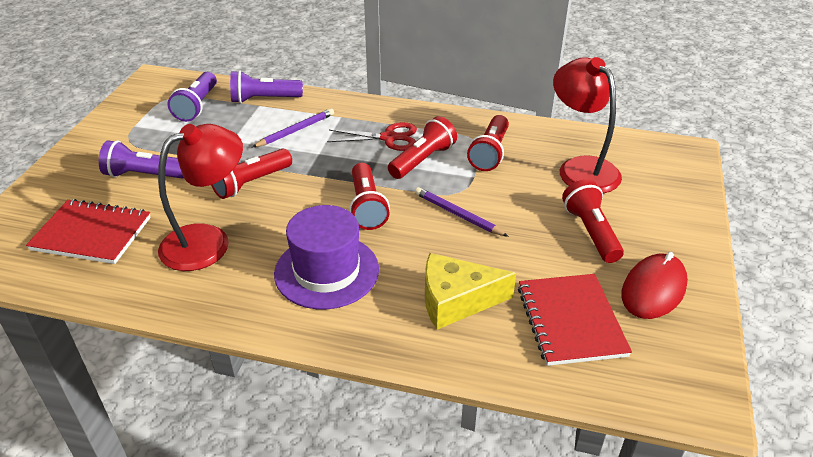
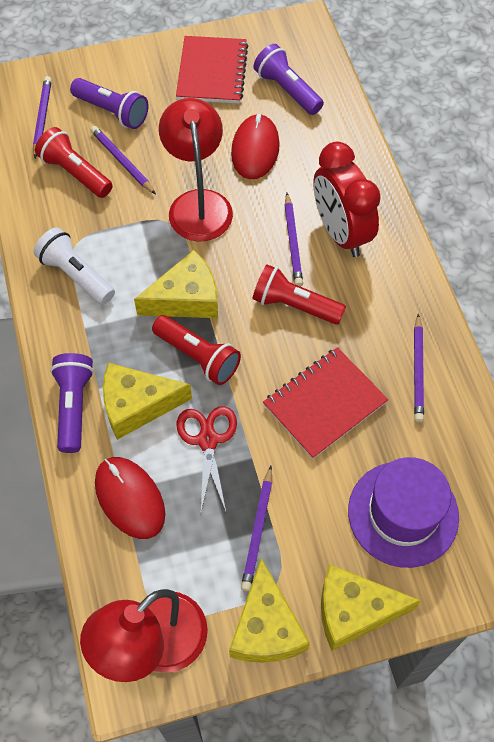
purple pencil: [252,108,334,147] [415,187,509,237] = 2 -> [33,76,52,158] [90,126,156,195] [241,466,272,591] [284,193,303,286] [414,314,424,422] = 5
red clock: none = 0 -> [313,142,381,257] = 1
red flashlight: [211,149,292,199] [349,163,390,230] [388,116,457,179] [467,115,509,171] [562,179,624,263] = 5 -> [35,127,113,198] [152,315,241,385] [252,264,346,325] = 3
red mouse: [621,252,688,319] = 1 -> [95,457,165,539] [231,114,280,179] = 2
white flashlight: none = 0 -> [34,227,115,305] = 1
yellow cheese: [425,253,516,330] = 1 -> [103,363,192,440] [134,250,218,318] [229,558,310,663] [321,564,421,651] = 4

